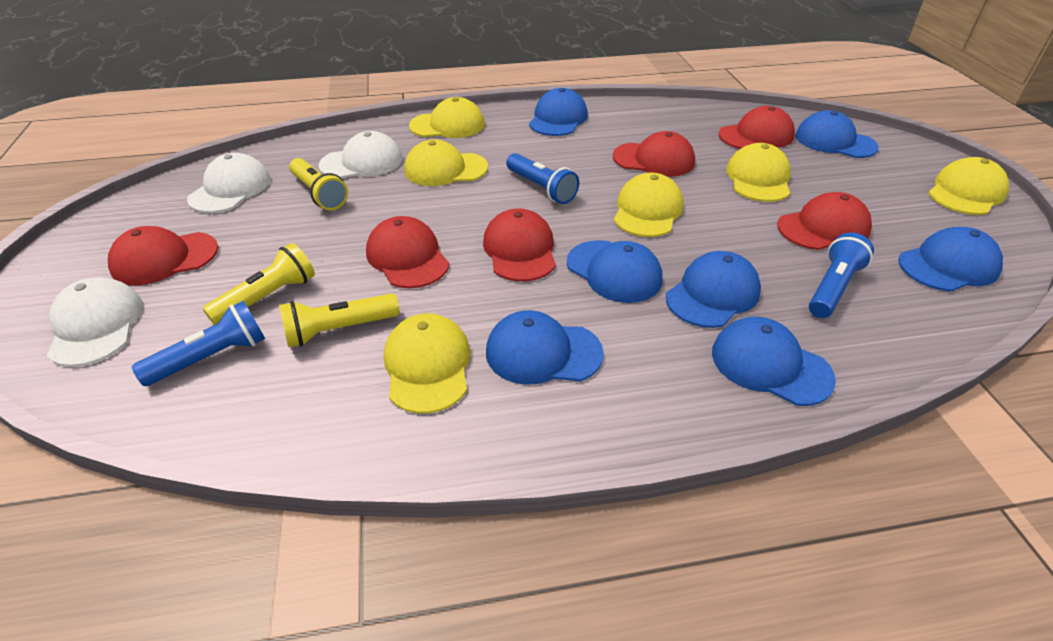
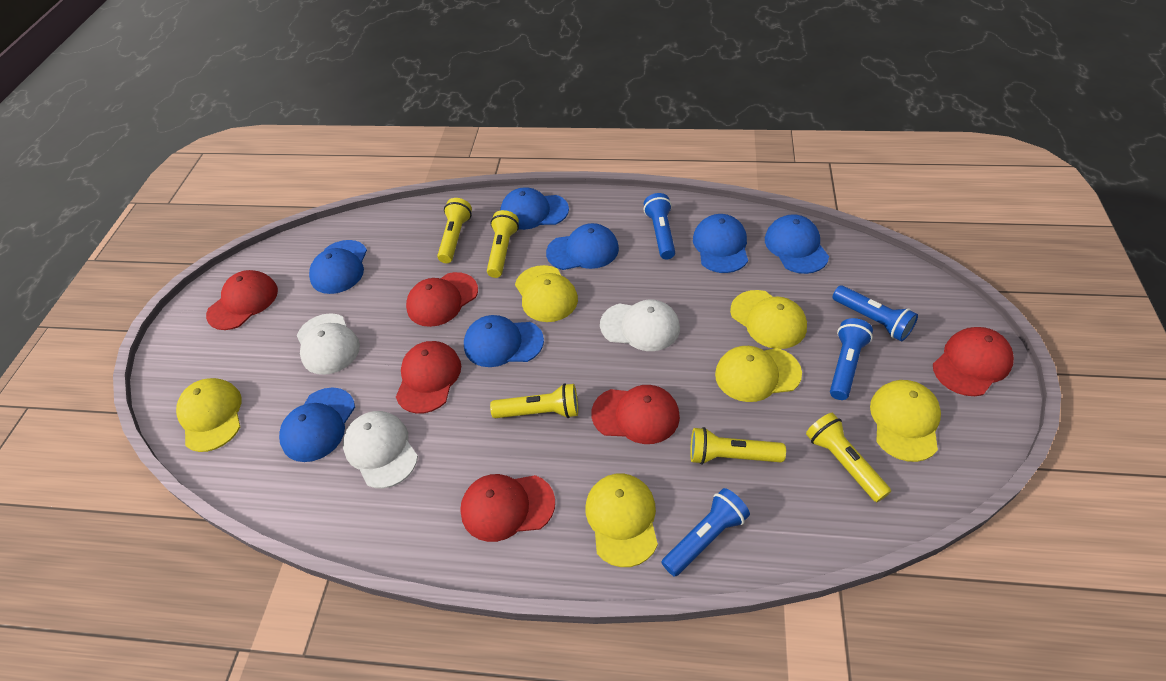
blue flashlight: [132,301,265,386] [506,153,579,204] [809,232,874,318] = 3 -> [643,193,675,259] [661,488,750,577] [830,318,873,400] [833,285,918,341] = 4
yellow flashlight: [202,243,315,325] [279,293,400,347] [289,158,348,210] = 3 -> [437,198,472,263] [487,210,519,278] [490,383,578,418] [690,427,786,465] [806,413,891,502] = 5

